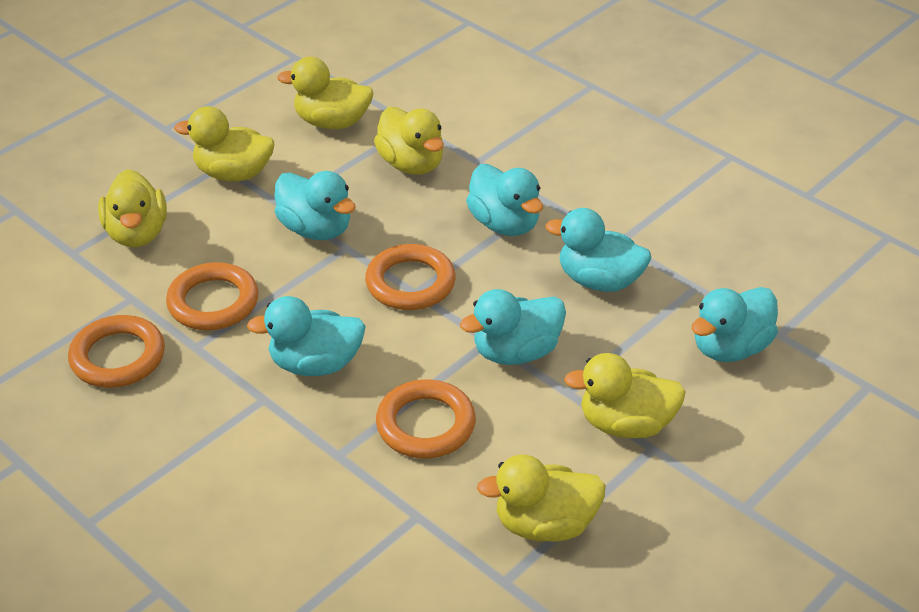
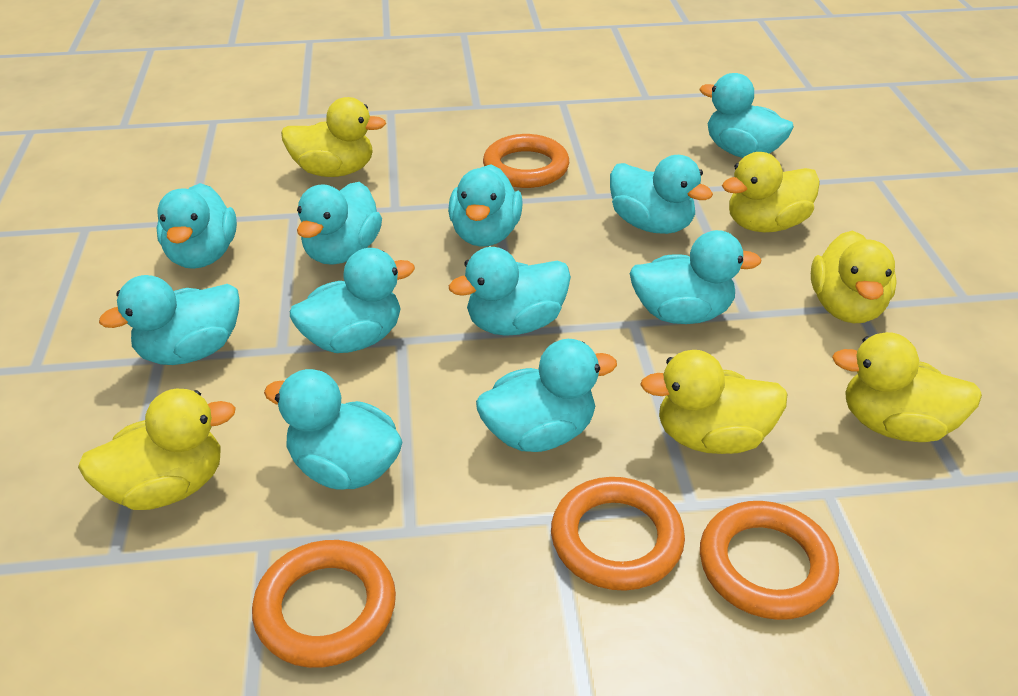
turquoise duck: [247,296,366,376] [274,171,356,240] [460,289,566,365] [466,164,543,236] [545,208,651,292] [691,287,778,362] = 6 -> [99,275,240,365] [157,183,237,269] [264,369,402,490] [290,248,415,353] [297,182,382,265] [448,164,523,247] [449,247,571,336] [476,339,617,452] [610,155,713,234] [630,230,761,324] [699,73,794,158] = 11

